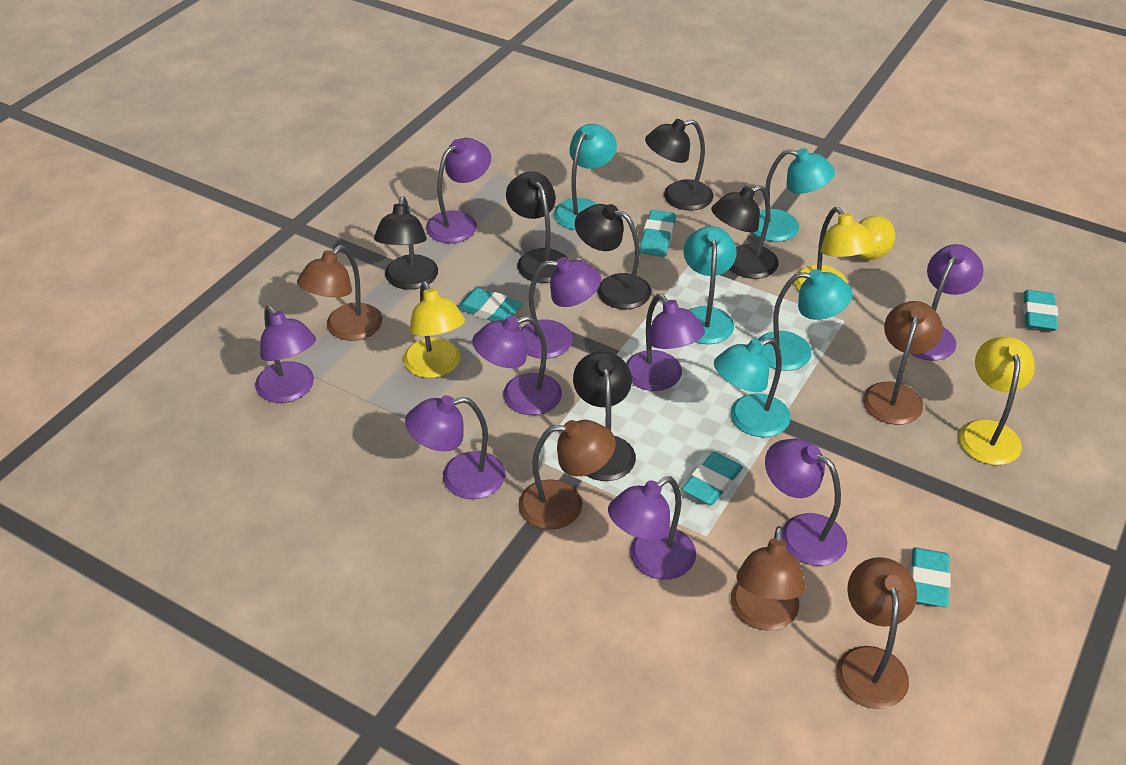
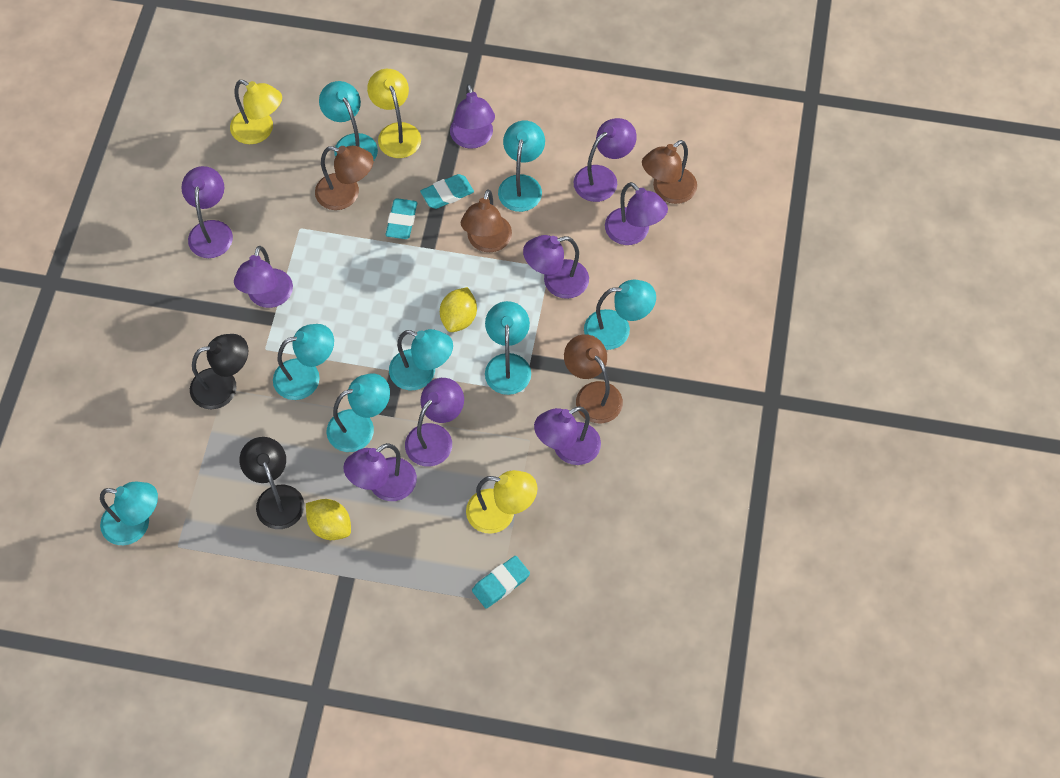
black lamp: [374,196,438,290] [506,172,568,283] [573,351,636,481] [575,204,651,309] [645,119,713,211] [711,185,779,279] = 6 -> [190,334,249,409] [239,437,304,529] = 2
brown lamp: [297,245,382,341] [518,420,616,530] [731,526,805,631] [836,557,917,709] [863,301,943,425] = 5 -> [315,146,374,210] [461,189,512,252] [564,334,623,423] [642,140,697,204] = 4
turquoise eraser: [458,288,523,321] [640,210,676,257] [682,452,743,505] [910,548,951,607] [1023,290,1058,331] = 5 -> [385,198,417,239] [420,174,474,209] [472,556,530,608] = 3
turquoise lamp: [554,124,617,230] [683,226,737,344] [714,338,791,437] [752,148,835,242] [758,269,853,371] = 5 -> [100,482,158,545] [273,324,334,400] [319,81,378,160] [326,374,390,452] [389,329,453,390] [485,301,531,395] [498,120,545,212] [584,280,656,350] = 8
yellow lemon: [858,215,895,260] = 1 -> [306,499,351,540] [440,287,477,332] = 2

